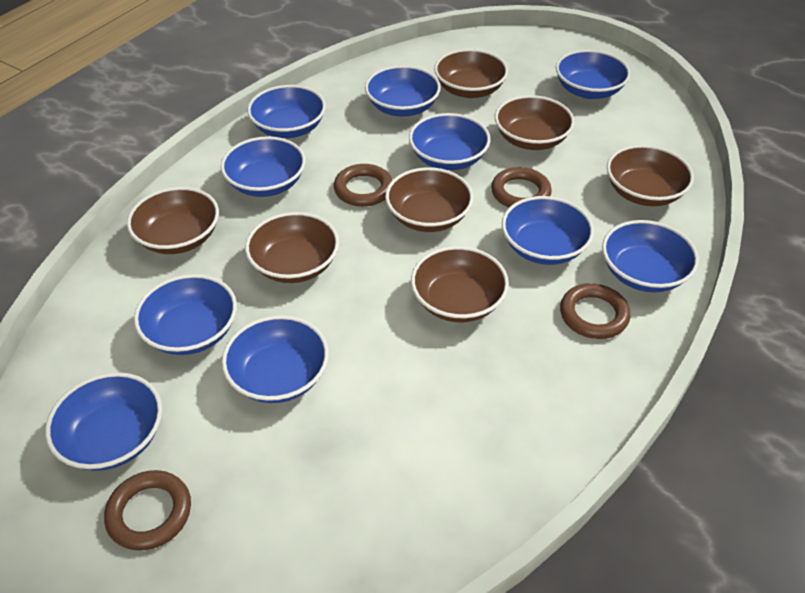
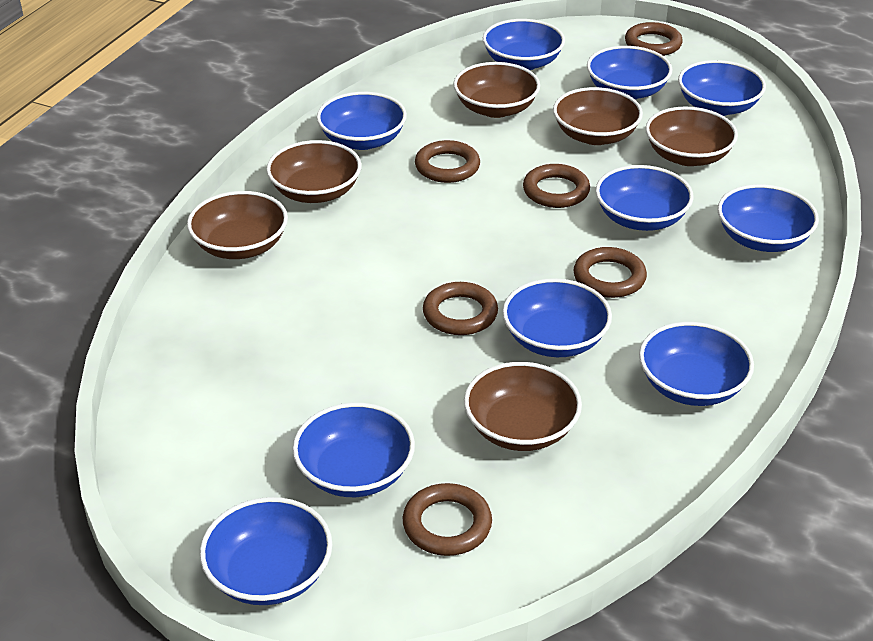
brown bowl: [127,187,219,254] [245,212,339,283] [385,167,473,232] [411,246,509,322] [434,49,508,98] [495,95,575,150] [607,145,694,206] = 7 -> [187,191,288,259] [266,140,362,203] [453,62,540,118] [464,362,582,451] [553,87,643,145] [645,106,738,166] = 6
brown ring: [104,470,191,551] [334,164,392,207] [491,167,552,208] [560,283,631,339] = 4 -> [403,483,492,556] [415,140,480,183] [423,282,498,335] [523,164,590,208] [574,247,647,298] [625,22,683,56] = 6

